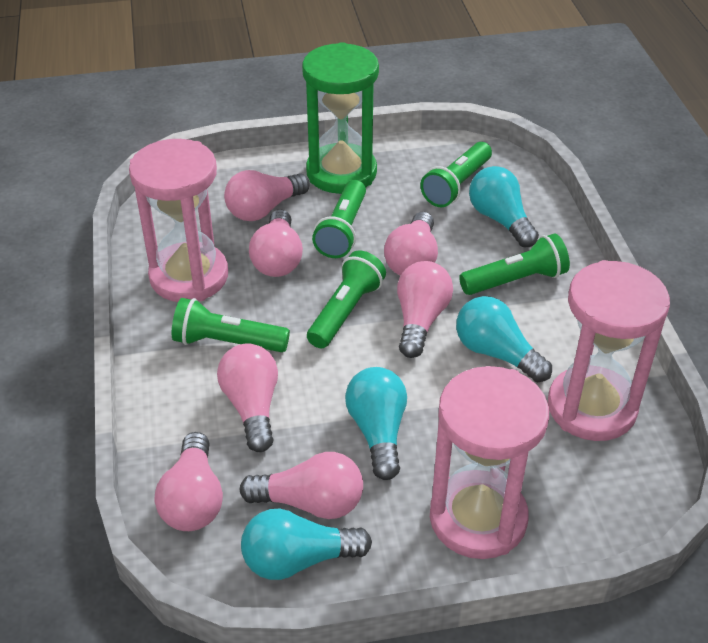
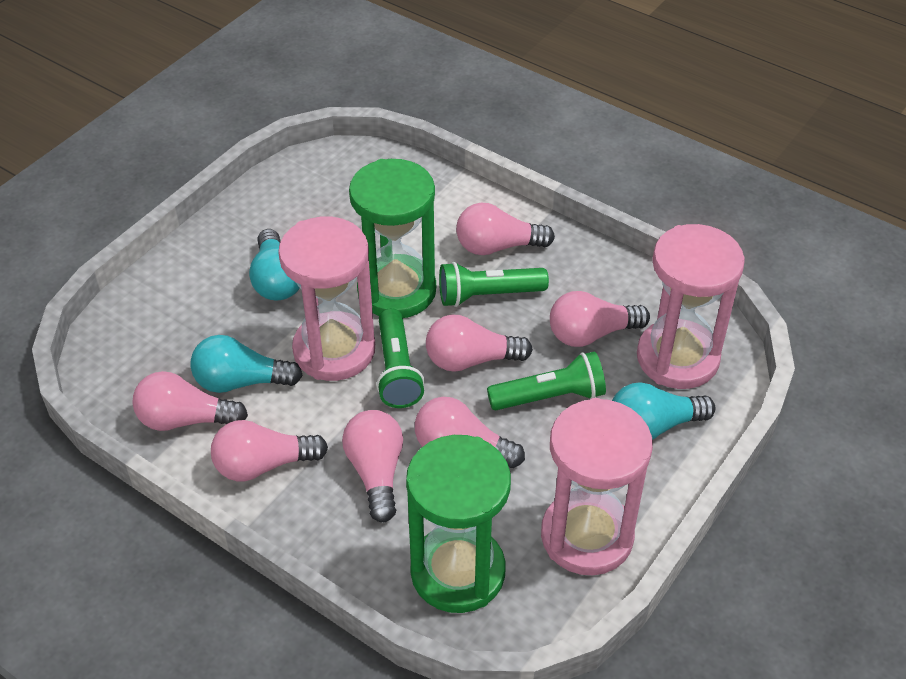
green flashlight: [172,298,290,352] [307,250,386,348] [312,180,366,258] [420,142,492,207] [459,233,570,295] = 5 -> [376,308,425,408] [439,262,549,307] [487,351,606,410] = 3
green hourglass: [302,42,379,194] = 1 -> [349,159,436,318] [406,435,511,613] = 2
turquoise light bulb: [241,509,372,580] [345,367,407,480] [456,296,552,383] [469,166,539,247] = 4 -> [191,335,303,393] [249,229,300,300] [612,382,716,440] = 3

